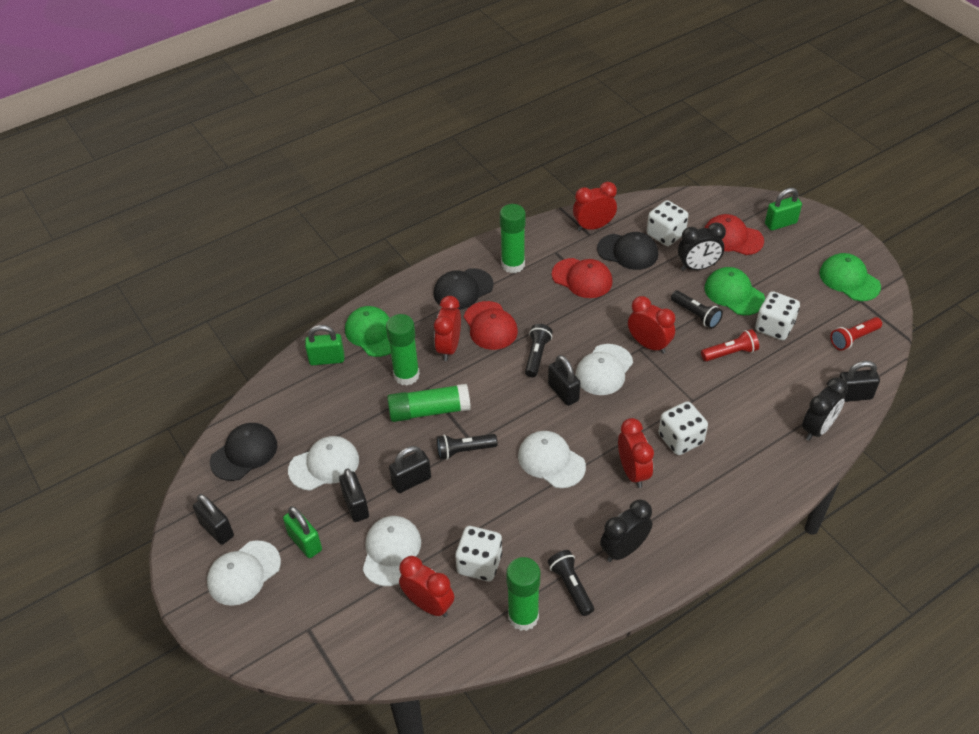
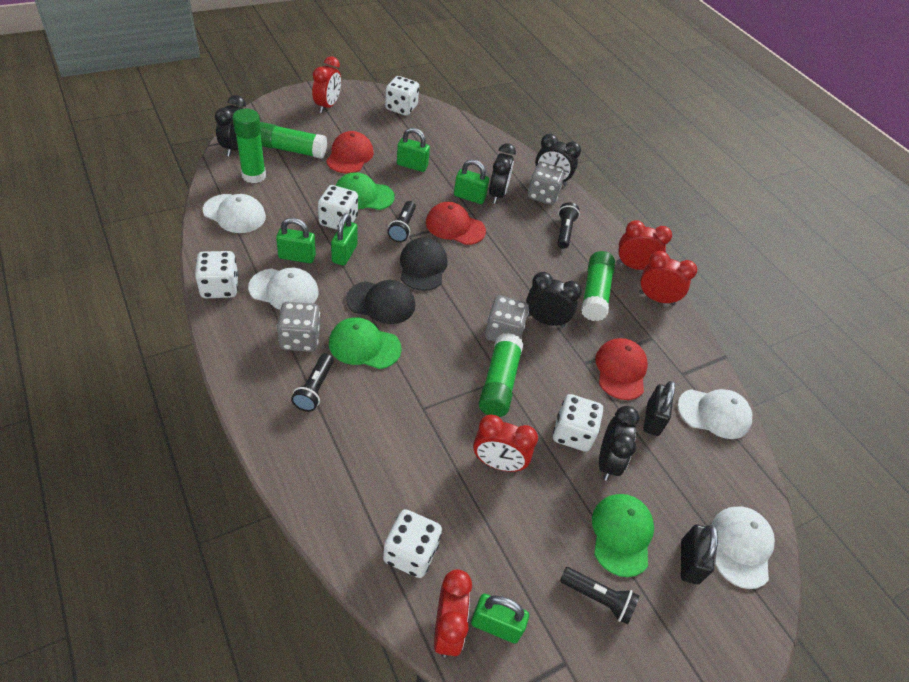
black cap: [210,423,277,481] [433,268,494,310] [597,232,658,270] = 3 -> [346,280,415,324] [400,238,448,291] = 2
black clock: [600,499,652,562] [678,222,726,271] [802,377,848,441] = 3 -> [215,95,246,156] [489,143,516,204] [526,272,582,327] [535,134,581,186] [599,406,639,481] = 5
black padlock: [193,494,234,545] [339,468,369,522] [389,446,431,493] [548,355,580,406] [839,361,880,402] = 5 -> [644,381,675,436] [681,524,718,584] = 2
green padlock: [283,506,322,558] [305,325,344,365] [765,188,802,231] = 3 -> [276,218,316,263] [331,213,357,266] [397,128,430,172] [454,159,489,204] [471,594,529,643] = 5
grey dice: none = 0 -> [277,302,321,352] [485,295,529,342] [528,162,565,205] = 3
red flashlight: [701,329,759,361] [830,317,882,351] = 2 -> none = 0
white cap: [207,540,281,606] [288,436,359,491] [363,516,421,586] [518,431,586,488] [575,344,633,395] = 5 -> [203,194,266,233] [248,268,319,310] [677,389,752,439] [712,506,775,589] = 4
white dice: [455,526,502,581] [647,200,689,246] [659,401,708,455] [755,291,800,340] = 4 -> [195,251,238,298] [318,185,358,230] [383,509,442,578] [385,76,419,116] [553,394,603,452] = 5

